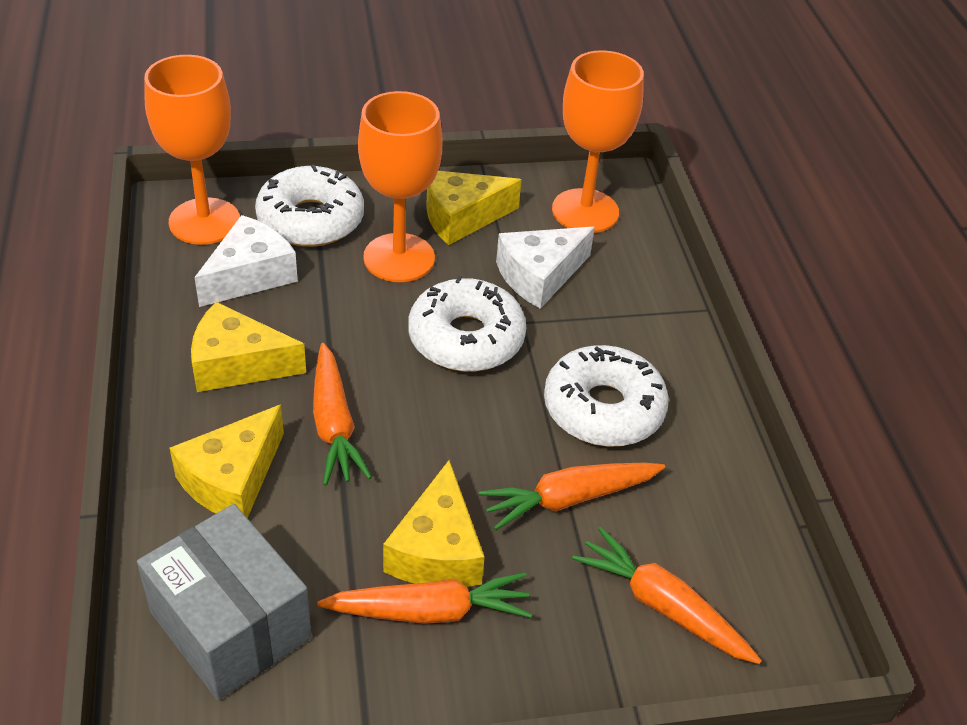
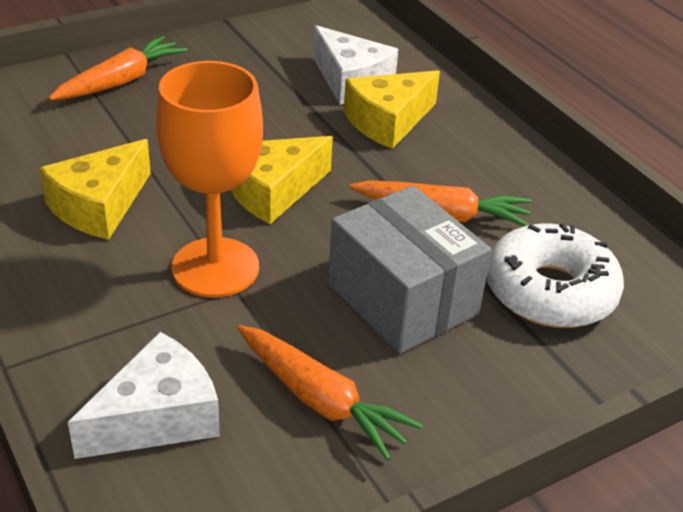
orange carrot: [313,343,372,486] [317,572,532,624] [479,463,665,531] [572,527,762,664] = 4 -> [49,36,187,100] [237,325,423,461] [350,180,531,226] = 3
orange goblet: [144,55,240,245] [358,91,443,282] [552,50,644,233] = 3 -> [156,61,263,298] = 1
white donut: [255,165,364,247] [408,275,526,372] [544,345,669,447] = 3 -> [486,223,624,328] = 1
yellow cheese: [170,405,284,518] [191,302,306,392] [383,460,485,587] [426,171,522,245] = 4 -> [40,139,151,240] [230,136,333,224] [344,70,440,149] = 3

